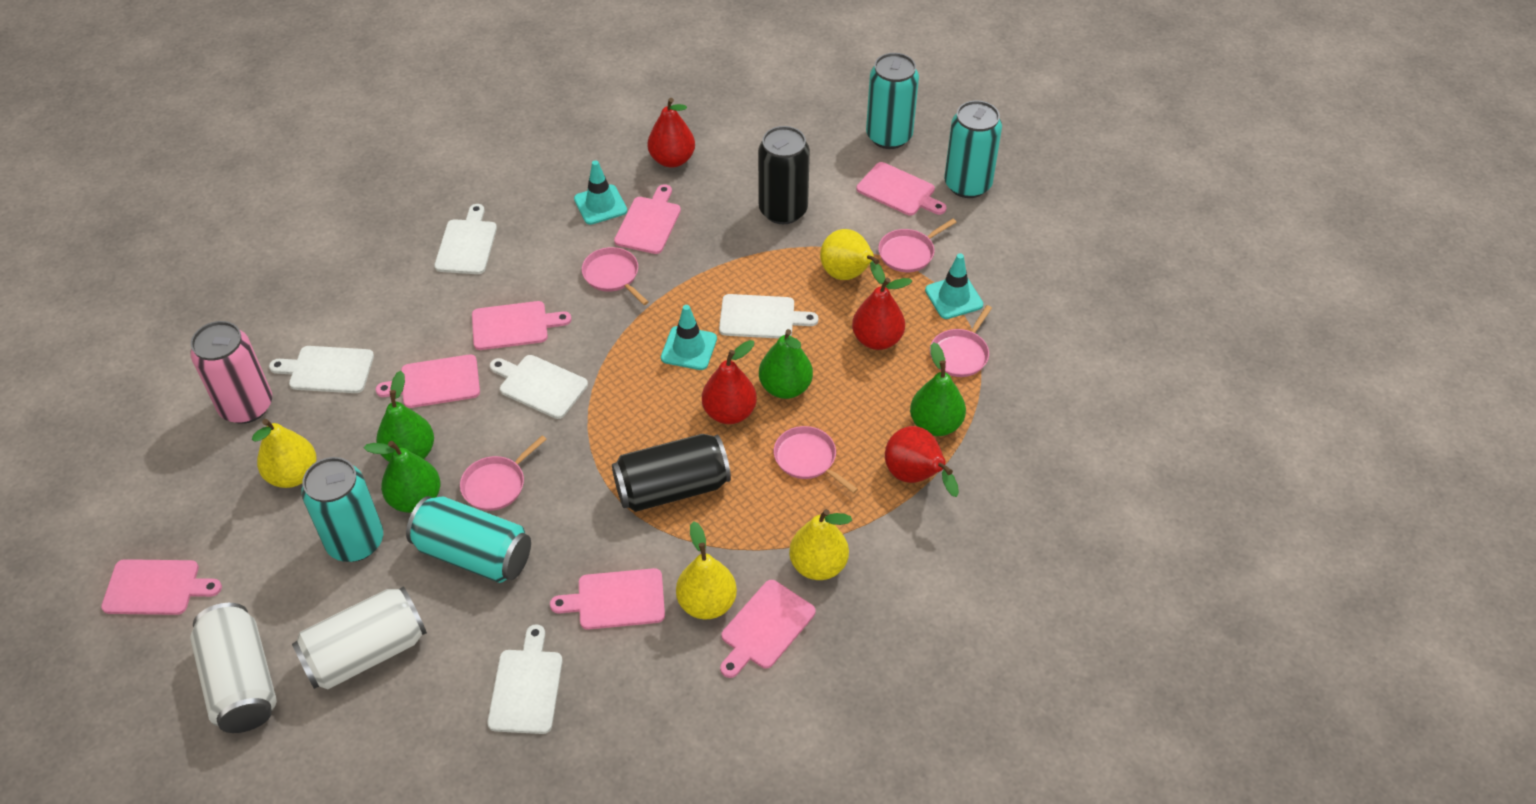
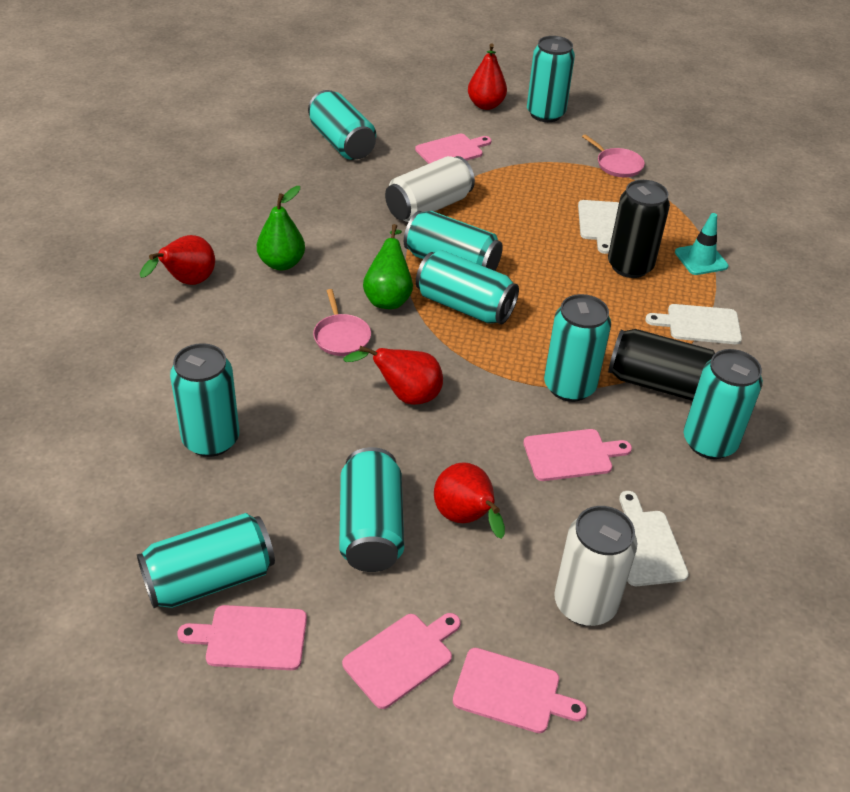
green pear: [364,441,441,513] [376,371,434,462] [759,329,813,399] [910,342,966,436] = 4 -> [257,186,305,270] [363,224,413,309] = 2
pink can: [190,321,272,424] = 1 -> none = 0
pink cutting board: [101,559,222,615] [376,355,480,408] [472,301,572,350] [550,568,665,630] [614,184,681,254] [720,580,816,678] [857,162,946,216] = 7 -> [177,605,307,670] [342,613,461,709] [415,134,491,164] [453,648,587,733] [523,429,632,481] = 5
pink pan: [460,435,547,511] [582,247,649,305] [774,426,858,493] [878,219,956,272] [930,305,992,377] = 5 -> [313,289,371,356] [582,134,645,177] = 2
turquoise can: [301,457,383,562] [406,496,531,583] [866,53,919,149] [944,100,1002,198] = 4 -> [137,513,275,608] [170,343,239,457] [308,90,376,160] [339,447,404,572] [404,211,503,271] [416,250,519,324] [527,36,575,122] [544,294,611,402] [684,349,763,459] = 9
turquoise traffic cone: [574,160,627,225] [661,305,717,370] [925,253,983,319] = 3 -> [675,213,728,275] = 1
white cutting board: [269,346,374,393] [434,204,497,274] [487,624,563,734] [490,355,588,419] [719,294,818,339] = 5 -> [578,200,619,254] [619,491,689,586] [645,304,742,344] = 3
yellow pear: [252,419,317,488] [676,521,737,619] [789,509,852,580] [820,229,885,284] = 4 -> none = 0

